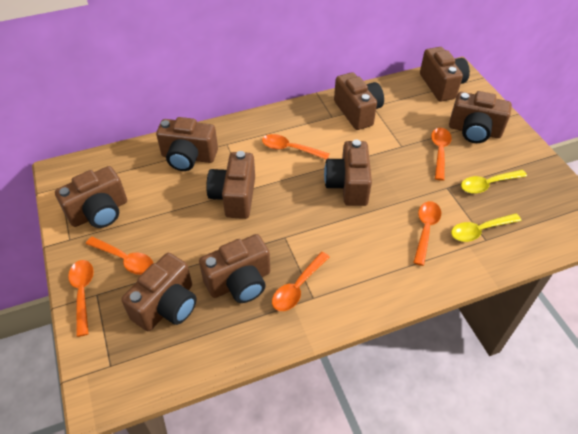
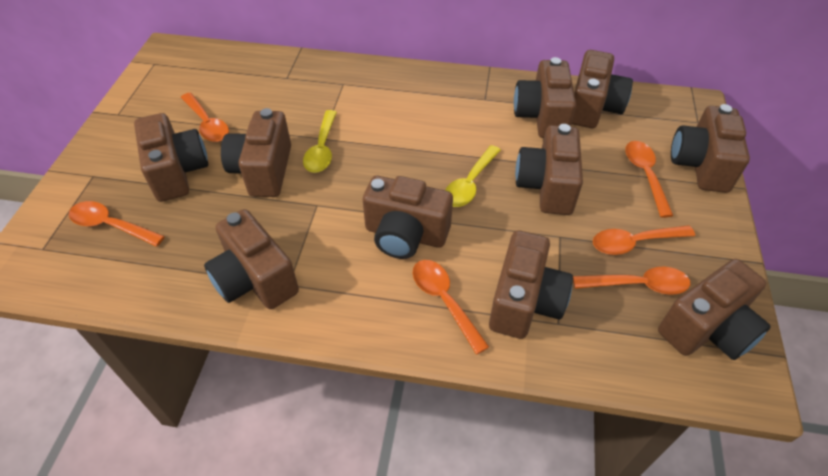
brown camera: [55,166,127,228] [121,253,197,331] [156,117,218,171] [199,234,270,303] [206,151,255,219] [324,140,372,206] [334,72,384,130] [420,47,470,102] [449,91,512,143] = 9 -> [134,113,208,202] [204,209,299,309] [221,108,291,197] [363,176,453,259] [489,230,573,339] [514,57,576,138] [515,124,583,215] [572,50,633,128] [658,259,771,360] [671,104,750,193] = 10

